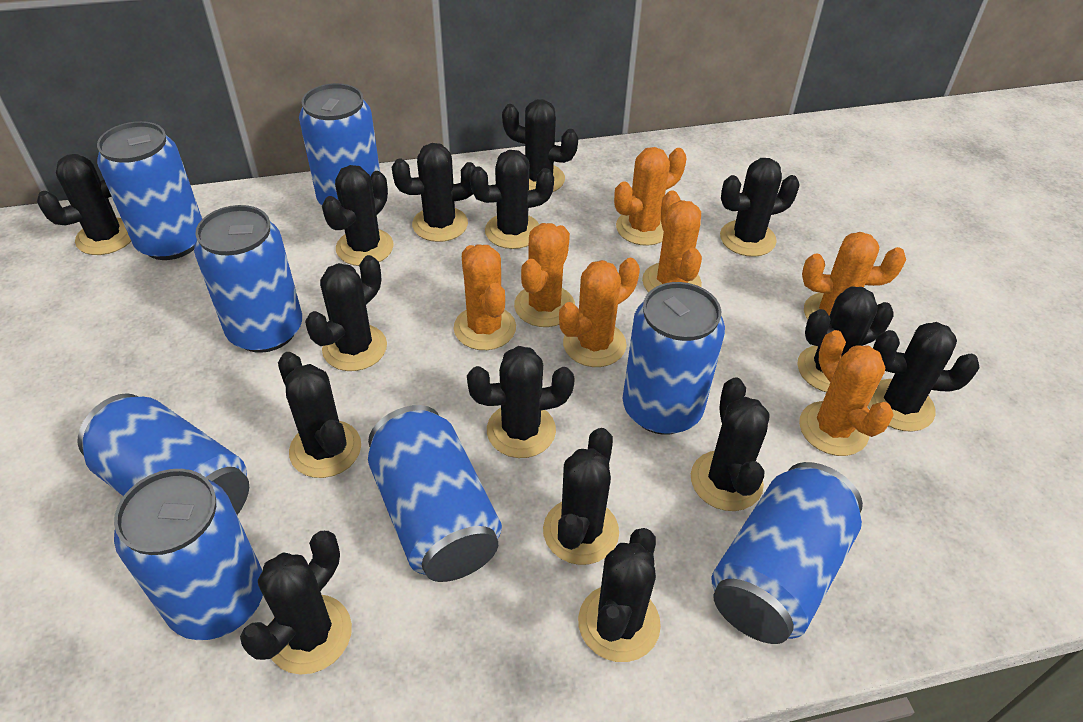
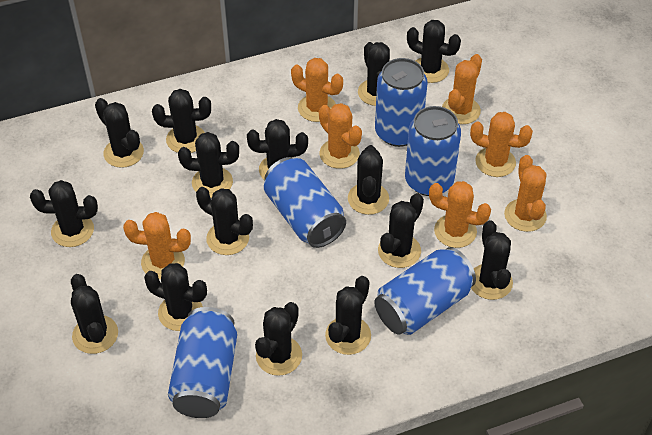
blue can: [78,393,249,515] [97,121,202,260] [114,469,263,640] [194,205,302,353] [299,83,380,205] [368,405,502,582] [623,282,725,435] [711,462,863,644] = 8 -> [168,307,237,418] [264,157,346,248] [374,247,476,335] [375,58,428,147] [405,106,461,196] = 5

